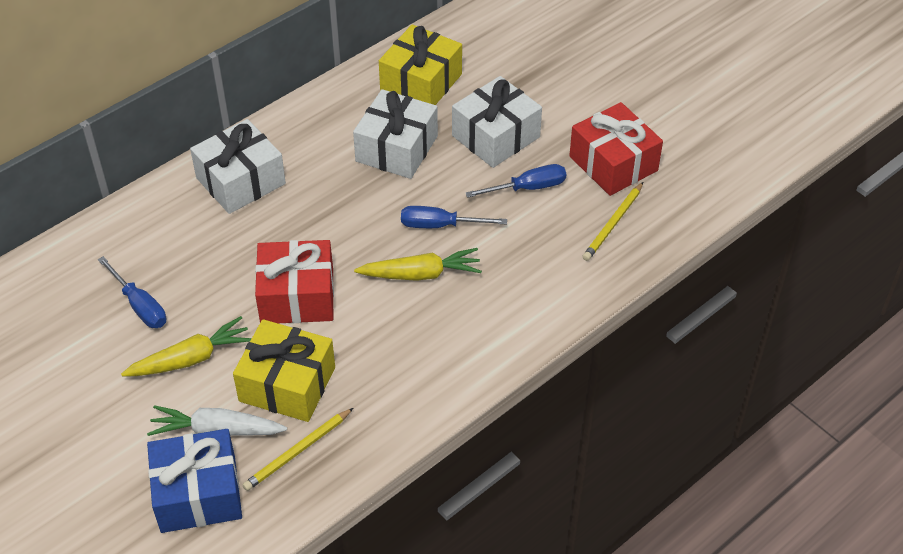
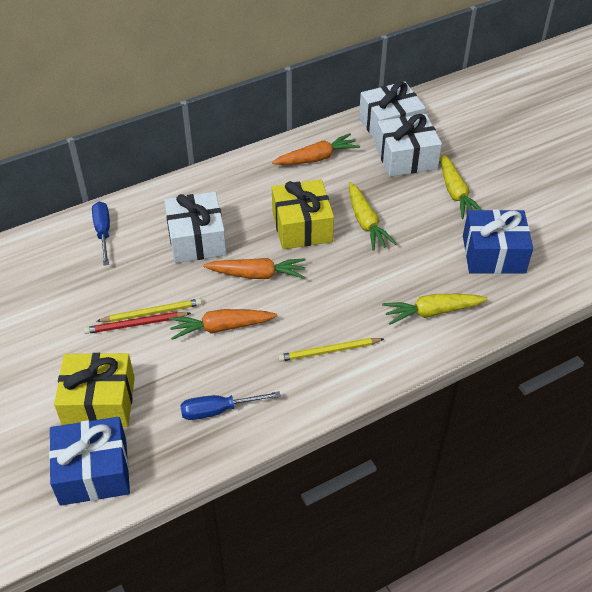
blue gift: [147,429,242,533] = 1 -> [49,417,130,506] [463,209,533,274] = 2
blue screwdriver: [98,256,166,328] [401,206,507,228] [466,164,566,198] = 3 -> [92,202,110,265] [180,391,281,420] = 2
orange carrot: none = 0 -> [169,309,277,340] [204,258,306,279] [272,133,360,165] = 3
red gift: [255,240,334,323] [569,102,663,196] = 2 -> none = 0
red pencil: none = 0 -> [84,312,191,334] = 1
white carrot: [147,405,287,436] = 1 -> none = 0
yellow carrot: [121,316,252,376] [354,248,482,281] = 2 -> [349,182,397,251] [382,294,488,325] [441,154,482,219] = 3

